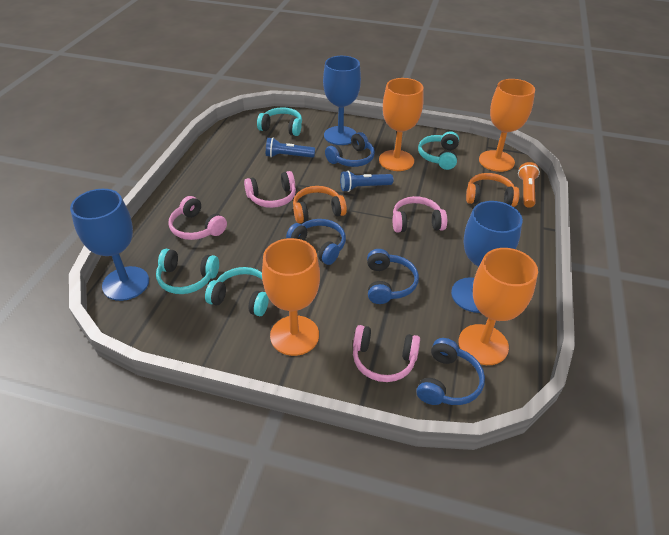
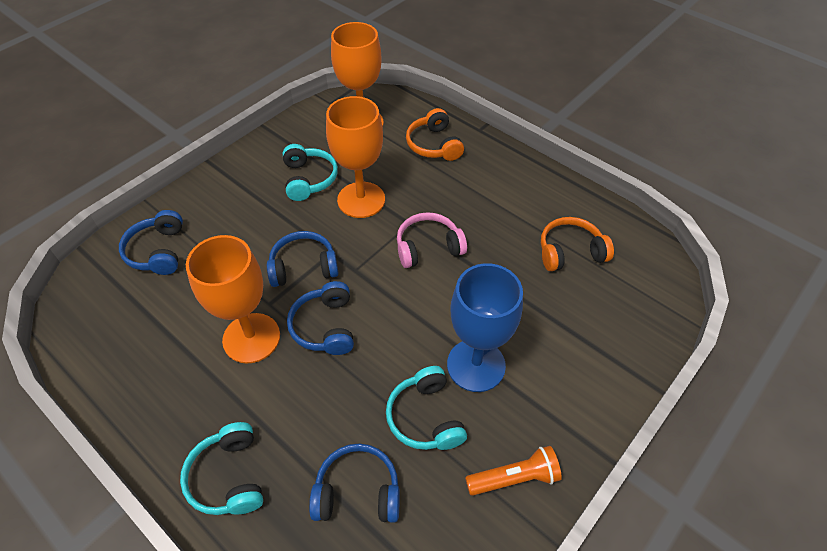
blue flashlight: [266,137,315,158] [340,170,393,192] = 2 -> none = 0
blue goblet: [70,189,149,301] [323,56,361,145] [451,201,523,313] = 3 -> [447,263,523,392] = 1
orange goblet: [262,238,320,356] [379,78,424,171] [458,248,538,365] [479,79,535,172] = 4 -> [186,235,280,363] [326,96,385,218] [331,22,384,127] = 3
pink headphones: [169,196,227,240] [244,171,296,208] [353,325,420,382] [393,196,447,232] = 4 -> [397,212,467,268] = 1
turquoise headphones: [156,249,219,294] [205,267,269,316] [257,107,302,136] [418,131,459,170] = 4 -> [180,422,263,515] [283,144,338,201] [386,366,467,450] = 3

